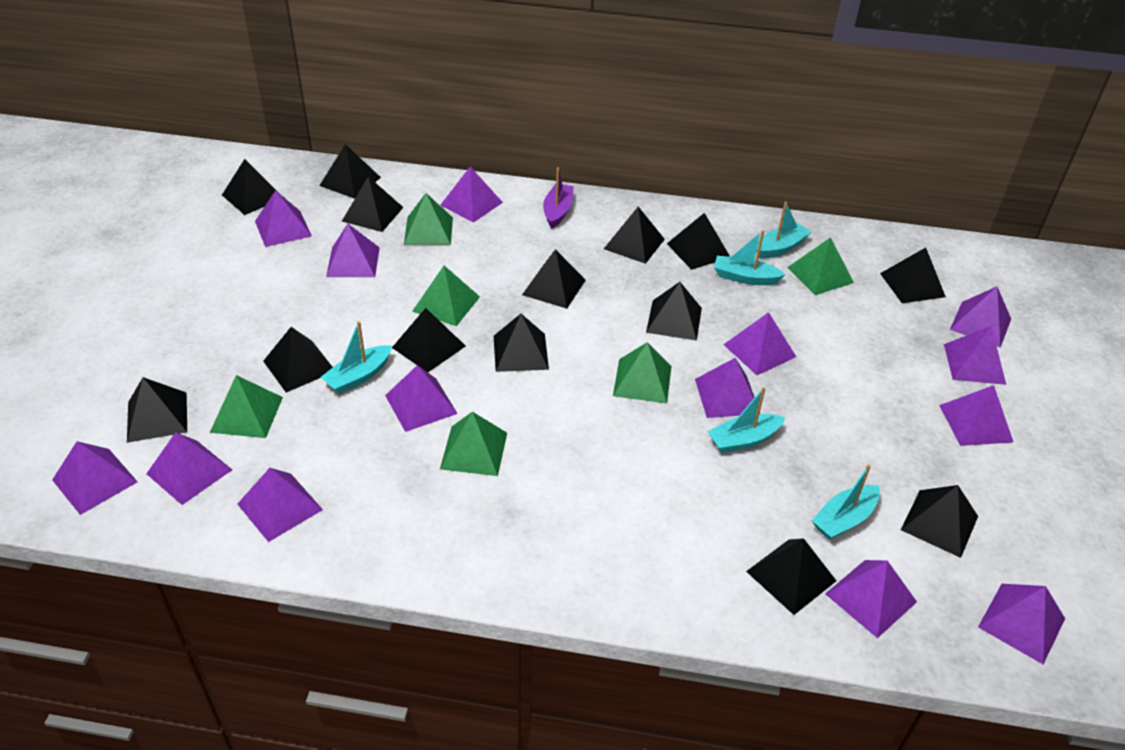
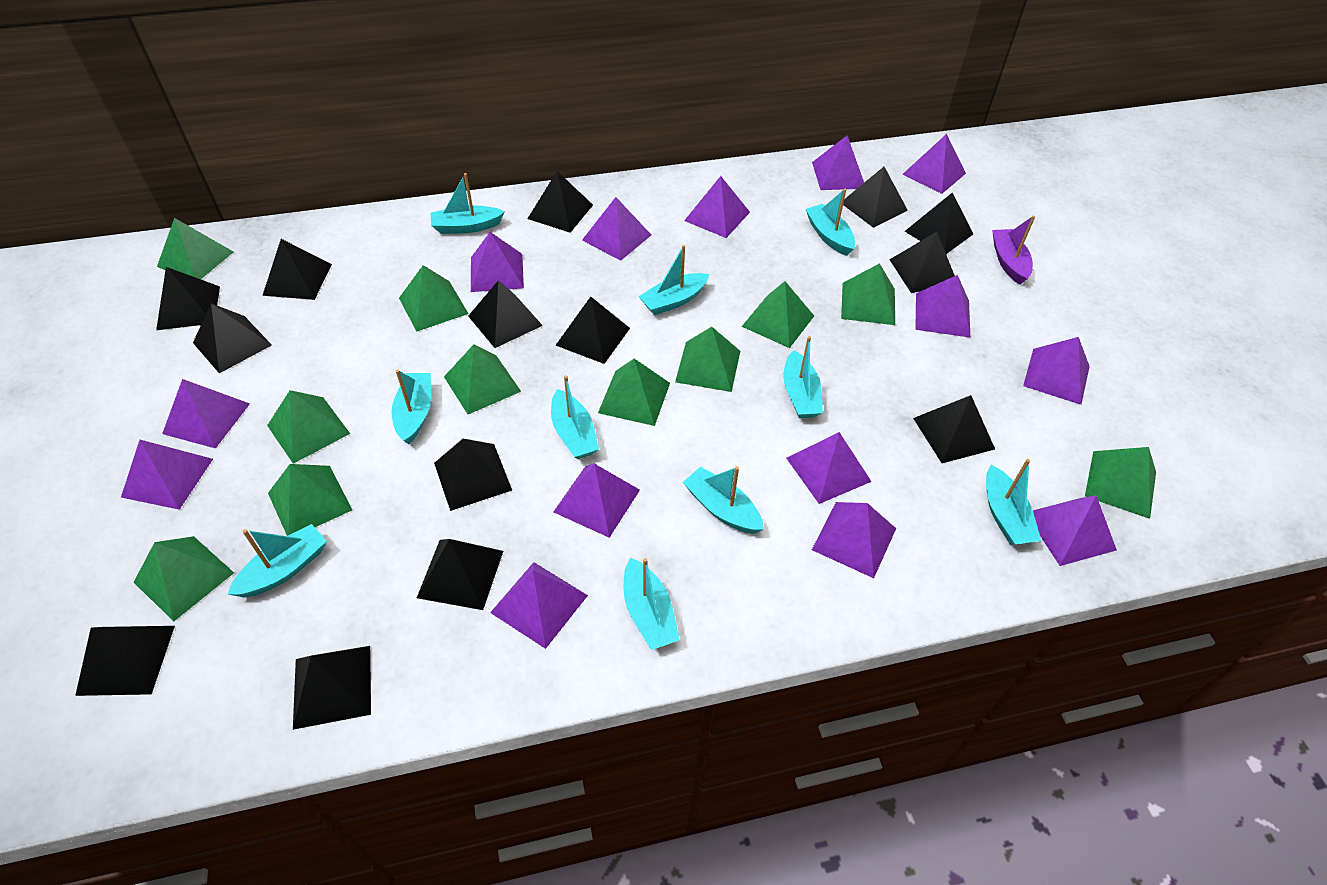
green pyramid: [210,375,283,438] [404,193,453,245] [412,266,480,326] [440,412,507,476] [613,342,672,404] [787,237,854,295] = 6 -> [134,536,234,621] [157,218,233,279] [267,390,350,464] [268,464,352,536] [399,265,468,332] [444,344,521,414] [598,359,670,426] [675,327,740,392] [742,281,814,348] [841,263,895,325] [1085,447,1156,519] = 11
turquoise boat: [321,321,392,394] [707,387,785,453] [714,230,786,285] [756,202,811,258] [812,464,880,540] = 5 -> [227,524,327,597] [392,369,431,444] [431,173,505,234] [551,375,599,459] [624,557,679,650] [638,245,709,315] [683,466,764,534] [783,336,823,418] [806,189,855,256] [986,459,1041,545] = 10

